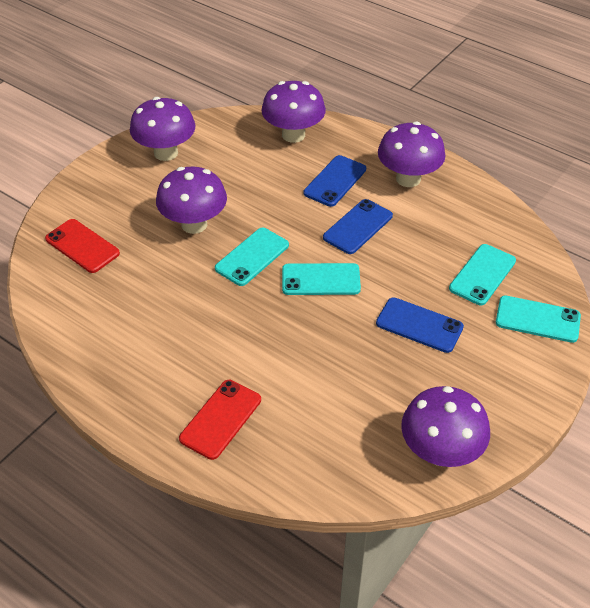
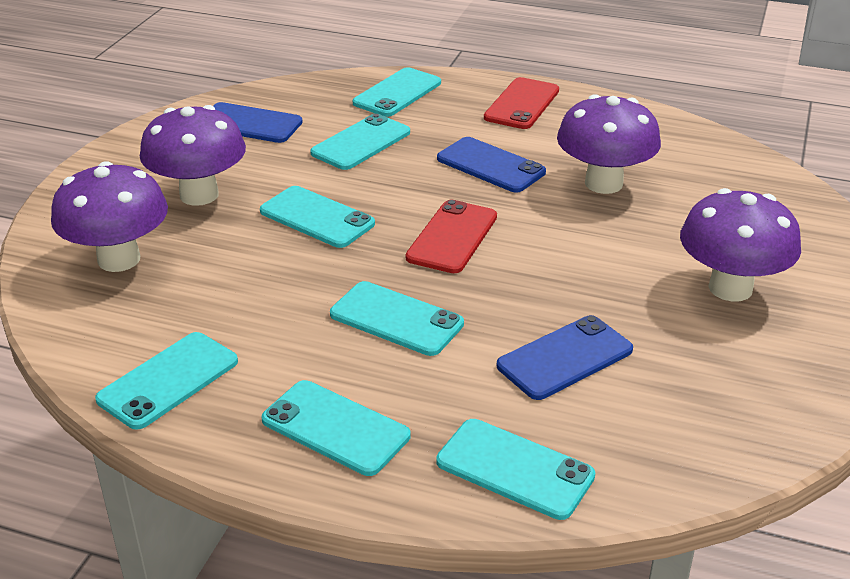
purple mushroom: [130,97,196,161] [156,166,227,234] [261,81,326,143] [378,122,446,187] [401,386,490,467] = 5 -> [51,161,168,272] [140,105,246,206] [557,94,661,194] [680,188,801,302] = 4
turquoise phone: [215,228,289,286] [282,263,361,295] [449,244,516,305] [496,296,581,343] = 4 -> [95,332,238,430] [260,186,375,248] [262,380,410,476] [310,113,410,170] [330,281,464,356] [353,67,441,117] [436,419,595,520] = 7

